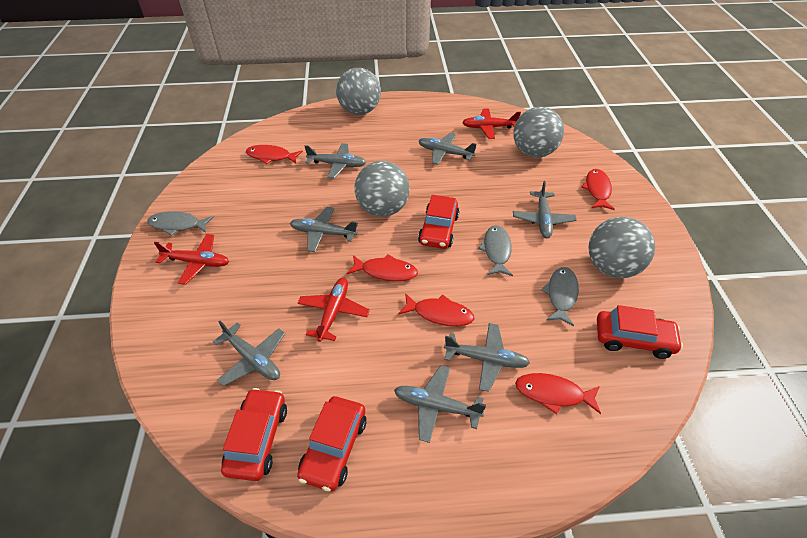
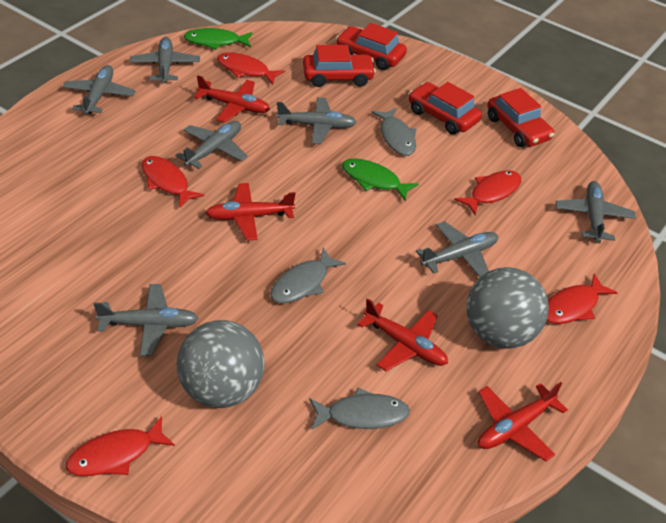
green fish: none = 0 -> [184,28,252,50] [342,158,419,201] = 2
grey ball: [336,68,381,115] [354,161,410,217] [513,107,564,158] [588,217,655,278] = 4 -> [176,320,265,408] [466,267,549,349] = 2
red plane: [154,234,229,285] [298,277,370,342] [462,109,521,139] = 3 -> [194,75,270,123] [206,183,296,241] [357,298,448,371] [478,382,568,461] = 4

